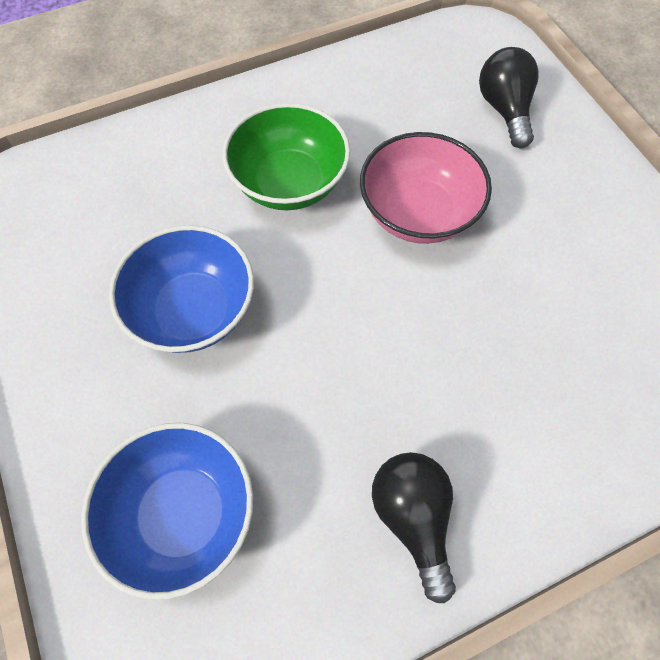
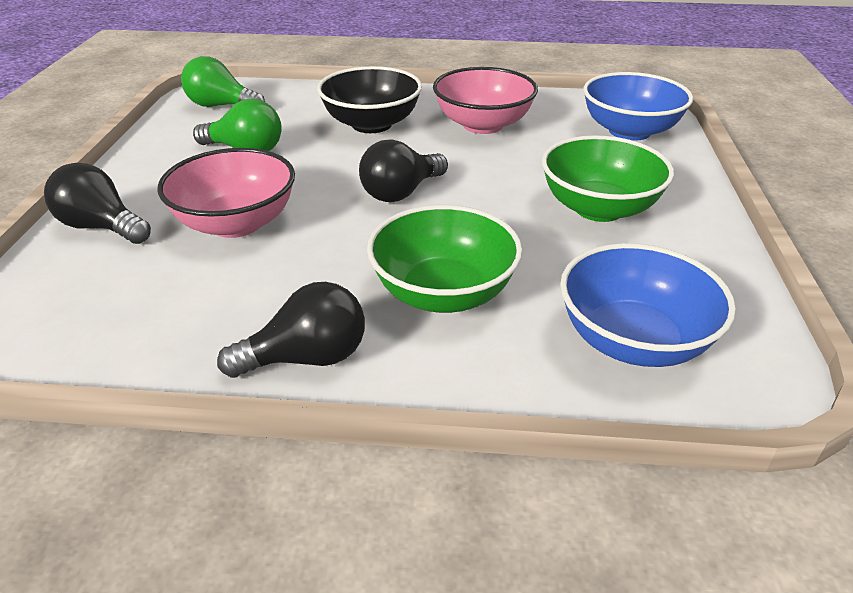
black bowl: none = 0 -> [317,66,422,133] = 1
black light bulb: [372,452,456,603] [479,47,539,148] = 2 -> [44,162,151,244] [217,282,365,378] [359,140,448,202] = 3
green bowl: [222,103,350,210] = 1 -> [367,205,523,313] [542,135,674,222] = 2
green light bulb: none = 0 -> [181,56,265,107] [193,99,282,151] = 2
pink bowl: [360,132,492,244] = 1 -> [158,148,295,238] [433,67,538,134] = 2

